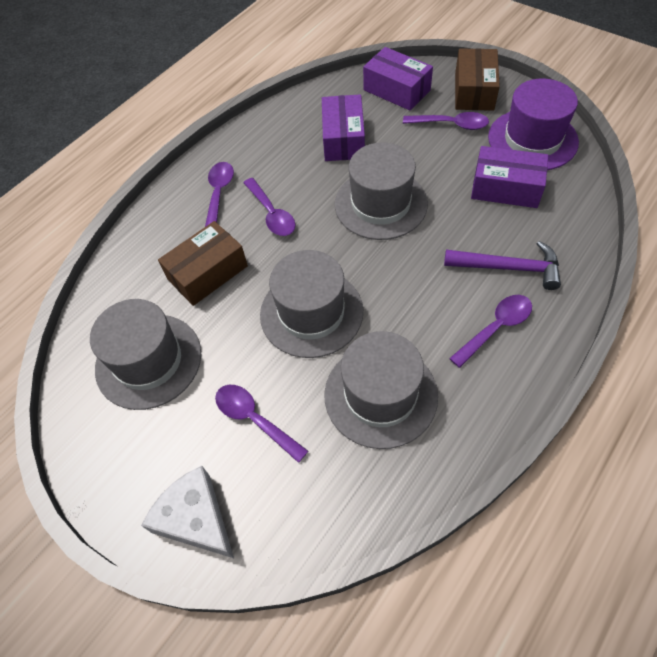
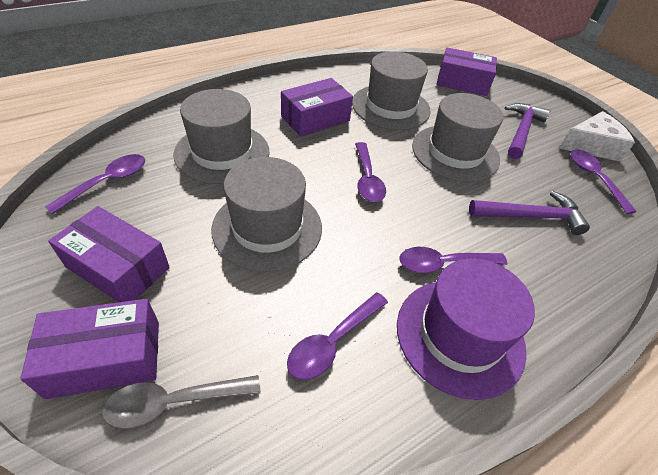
brown box: [158,221,248,306] [455,48,500,111] = 2 -> none = 0
grey spoon: none = 0 -> [102,375,260,429] = 1
purple box: [322,94,365,161] [363,47,433,110] [471,146,548,208] = 3 -> [20,299,159,399] [48,206,170,302] [281,78,353,137] [436,48,497,96] = 4
purple hammer: [444,241,561,290] = 1 -> [469,191,590,235] [505,103,550,159] = 2

